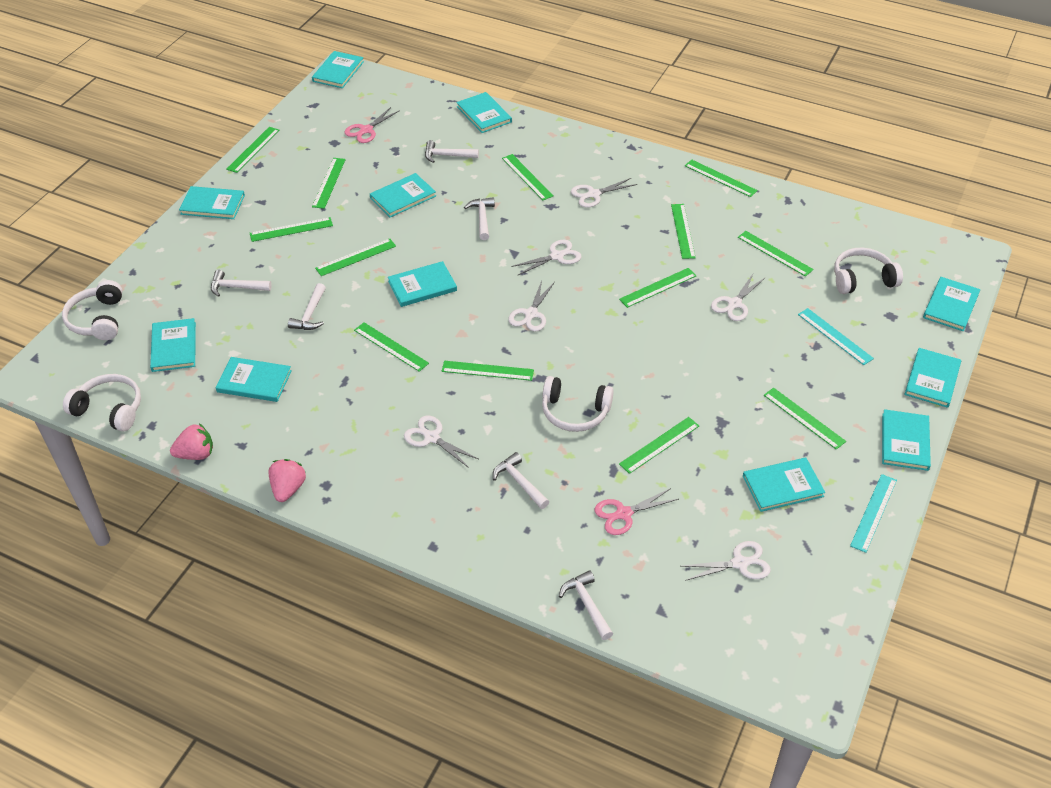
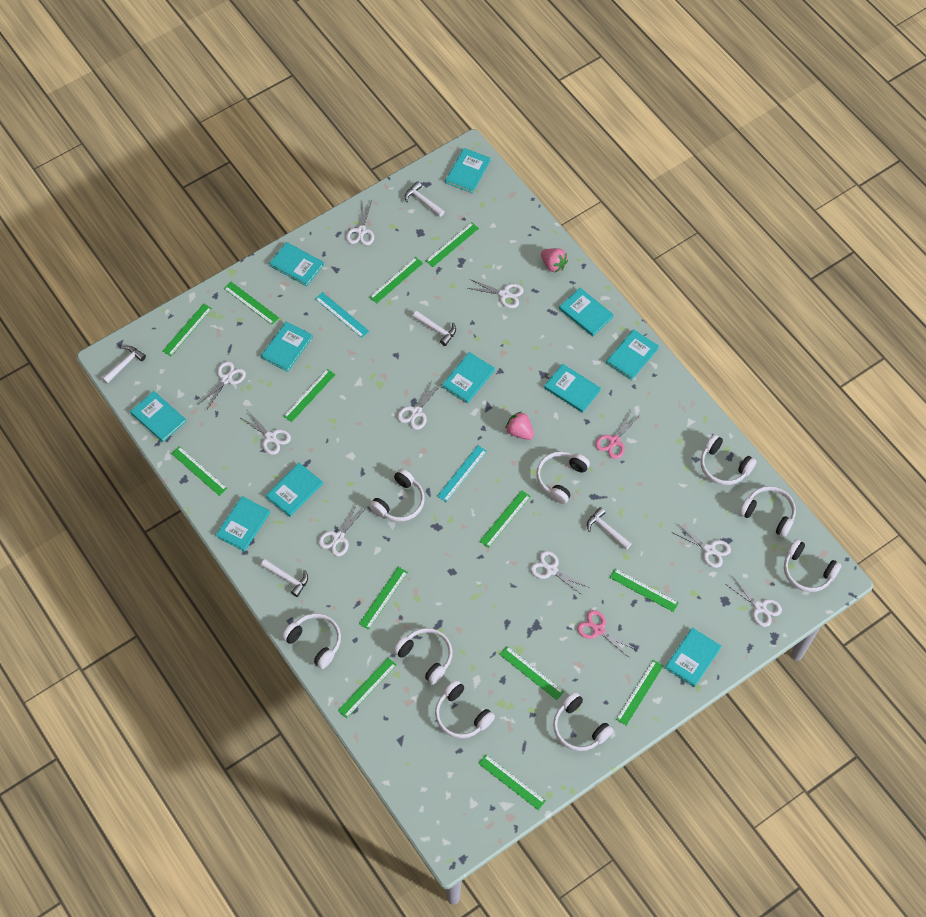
white hammer: [211,270,272,297] [288,283,326,330] [425,140,479,163] [464,197,495,240] [493,452,549,509] [559,570,613,640] = 6 -> [102,346,146,384] [261,559,308,597] [405,181,445,217] [413,311,456,346] [587,507,631,550] = 5
white headphones: [62,280,122,340] [63,374,141,431] [542,376,614,432] [834,248,903,294] = 4 -> [282,613,341,669] [369,469,425,522] [394,628,453,684] [435,680,495,739] [536,451,590,504] [553,692,613,751] [701,434,757,485] [739,486,796,537] [784,539,842,592] = 9
white scissors: [404,416,478,468] [508,280,555,331] [511,240,581,276] [571,178,637,208] [681,541,771,581] [711,274,766,321] = 6 -> [199,361,246,409] [239,409,291,455] [318,503,366,556] [346,201,374,245] [397,381,441,430] [468,279,524,308] [530,551,590,596] [672,523,731,568] [726,577,782,627] = 9

